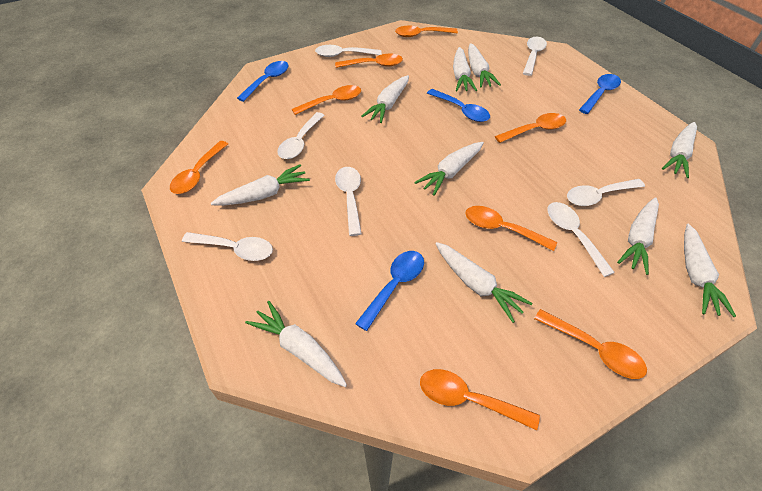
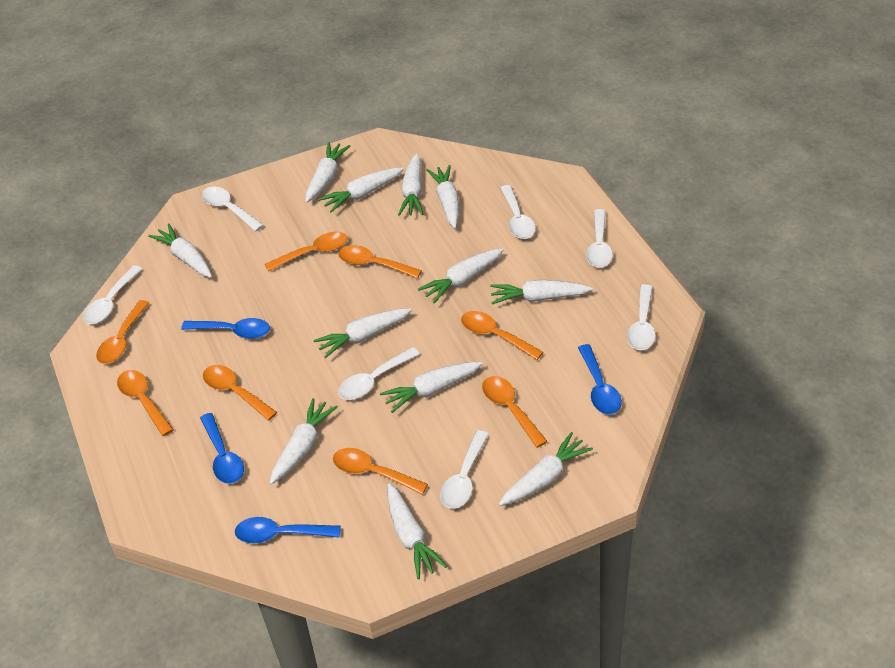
white carrot: [211,164,310,206] [245,301,347,387] [361,75,409,123] [414,142,484,196] [435,242,532,323] [453,47,477,91] [468,43,501,87] [617,197,659,275] [662,122,697,178] [684,224,736,317] = 10 -> [148,224,212,278] [270,398,338,484] [305,142,350,203] [314,308,412,358] [319,168,404,213] [380,362,483,413] [387,483,447,579] [398,153,423,216] [418,248,504,304] [427,165,459,229] [490,279,593,304] [499,432,593,506] = 12

